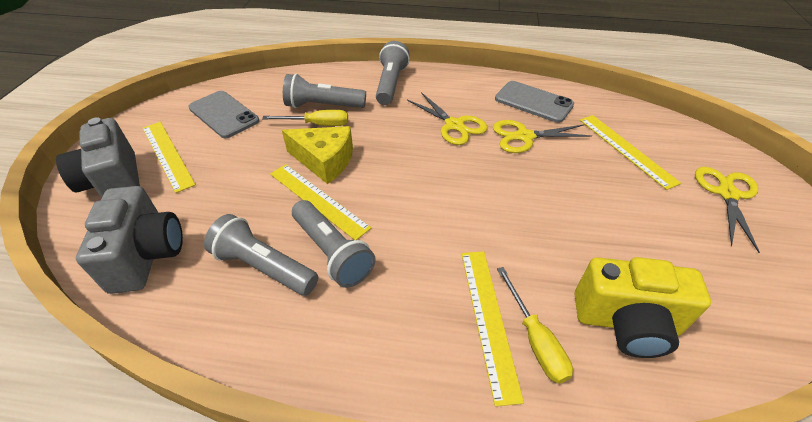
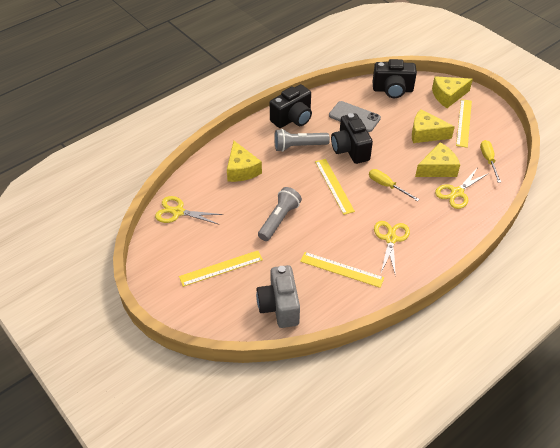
black camera: none = 0 -> [270,84,312,128] [331,113,373,164] [373,59,417,98] = 3
grey camera: [56,117,140,198] [76,186,183,294] = 2 -> [256,265,300,328] = 1
grey flashlight: [204,214,318,296] [283,74,366,108] [292,200,376,288] [376,41,410,105] = 4 -> [258,187,302,241] [274,129,330,152] = 2
grey phone: [188,91,260,138] [495,81,574,123] = 2 -> [329,101,381,132] = 1
yellow camera: [575,257,711,358] = 1 -> none = 0
yellow cheese: [282,126,353,184] = 1 -> [227,141,262,182] [412,109,455,143] [415,142,460,177] [432,76,473,108] = 4

